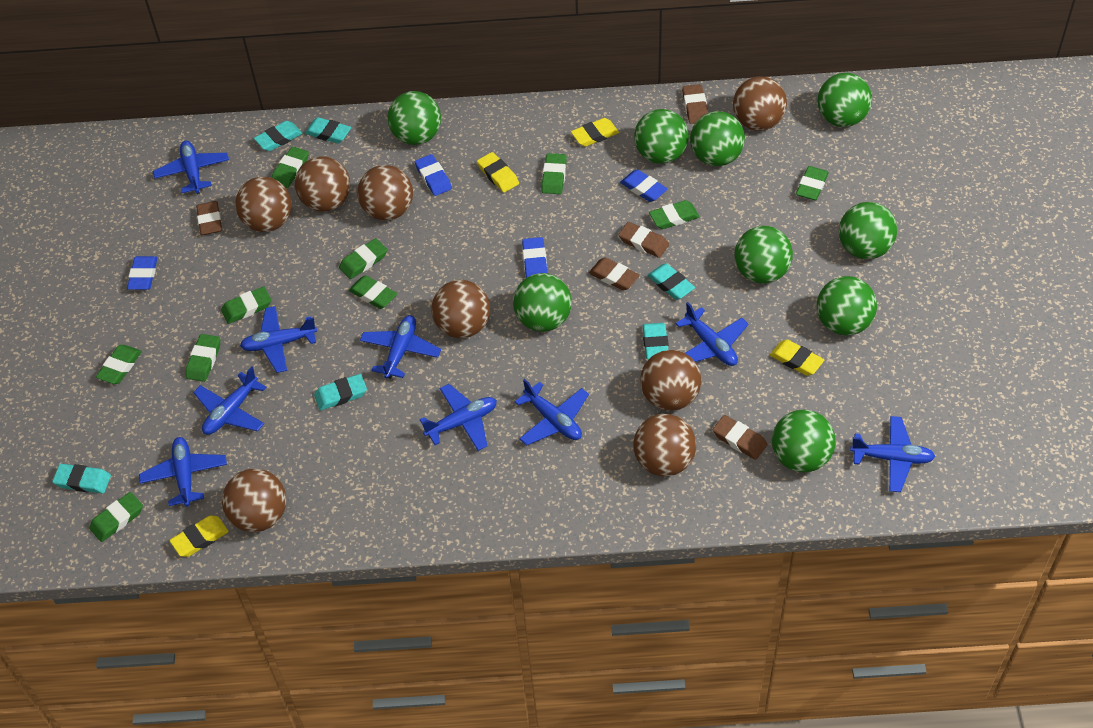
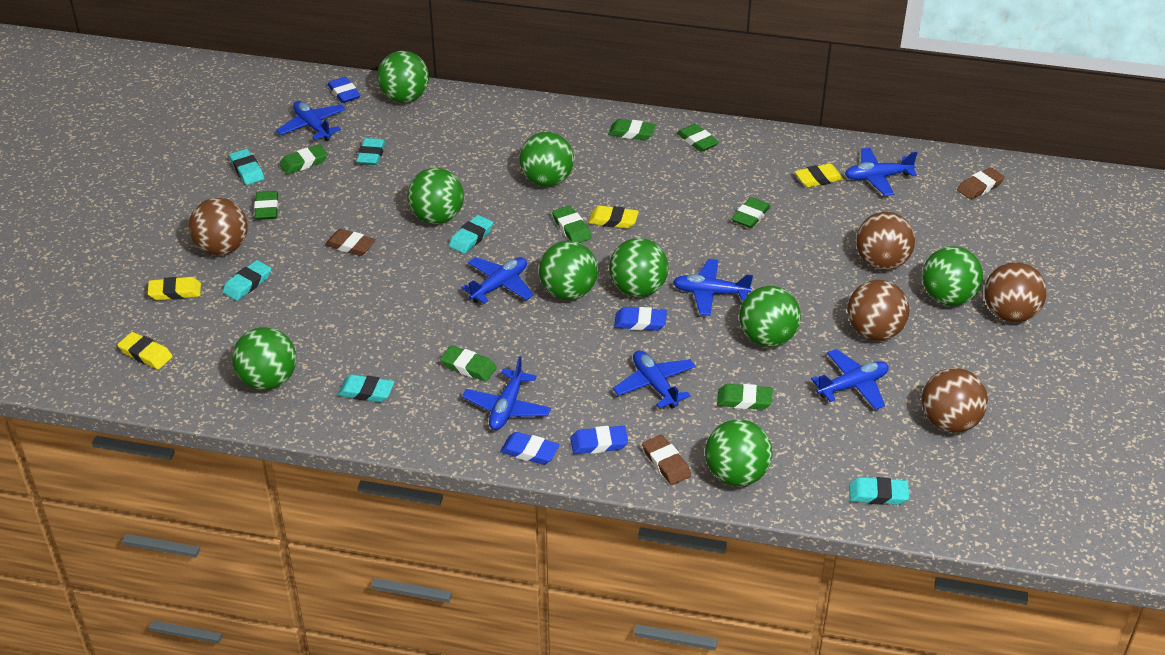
blue plane: [139,437,227,507] [153,141,229,194] [193,366,267,435] [240,306,317,373] [360,315,441,379] [420,384,497,451] [515,379,589,446] [675,302,749,366] [850,416,935,492] = 9 -> [276,101,346,142] [461,257,534,304] [462,356,551,430] [613,350,696,409] [673,259,753,316] [811,349,889,410] [845,148,917,196] = 7
brown ball: [222,469,286,532] [235,177,292,232] [295,156,350,212] [357,165,413,220] [431,280,490,338] [633,414,696,476] [640,350,702,411] [733,77,787,131] = 8 -> [189,198,248,255] [847,280,910,341] [856,212,915,270] [921,368,988,433] [984,262,1047,322] = 5
brown eraser: [196,201,222,235] [589,257,640,291] [618,222,669,258] [682,84,708,124] [713,415,768,460] = 5 -> [325,229,376,256] [642,435,691,485] [957,167,1005,200] = 3
green eraser: [89,492,143,542] [96,345,142,384] [185,334,220,382] [221,287,272,324] [272,147,309,188] [339,238,387,279] [349,275,397,309] [541,153,567,194] [649,200,700,229] [796,166,829,200] = 10 -> [254,191,279,220] [279,144,328,175] [440,345,497,381] [552,206,592,243] [608,119,656,140] [677,124,719,152] [717,384,773,410] [732,197,771,228] = 8

